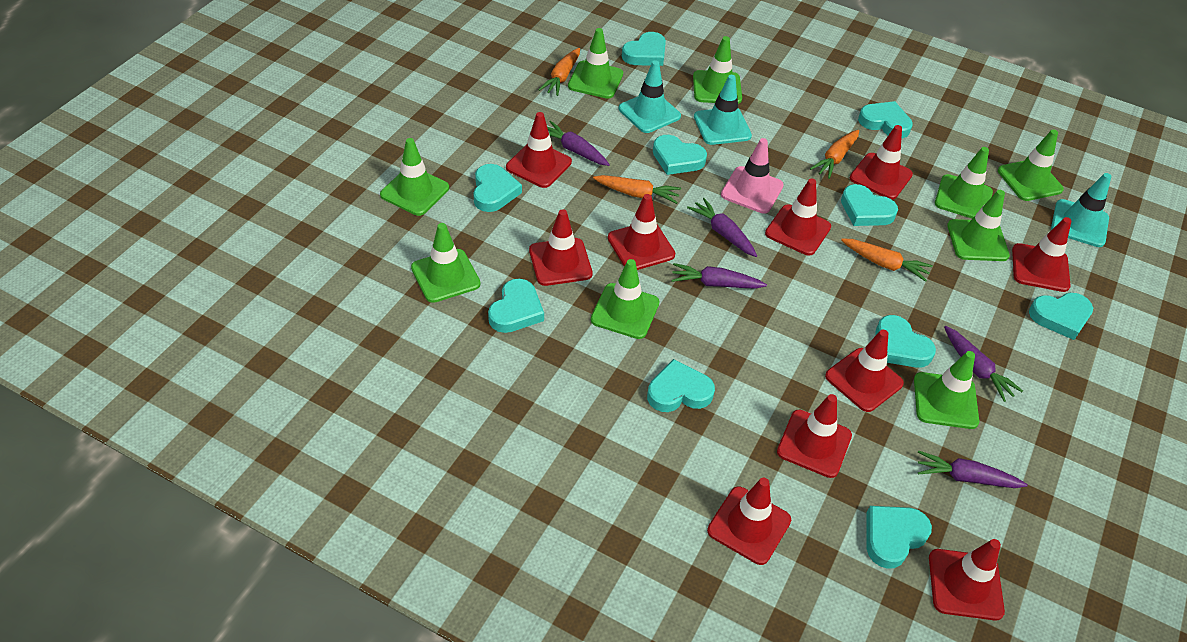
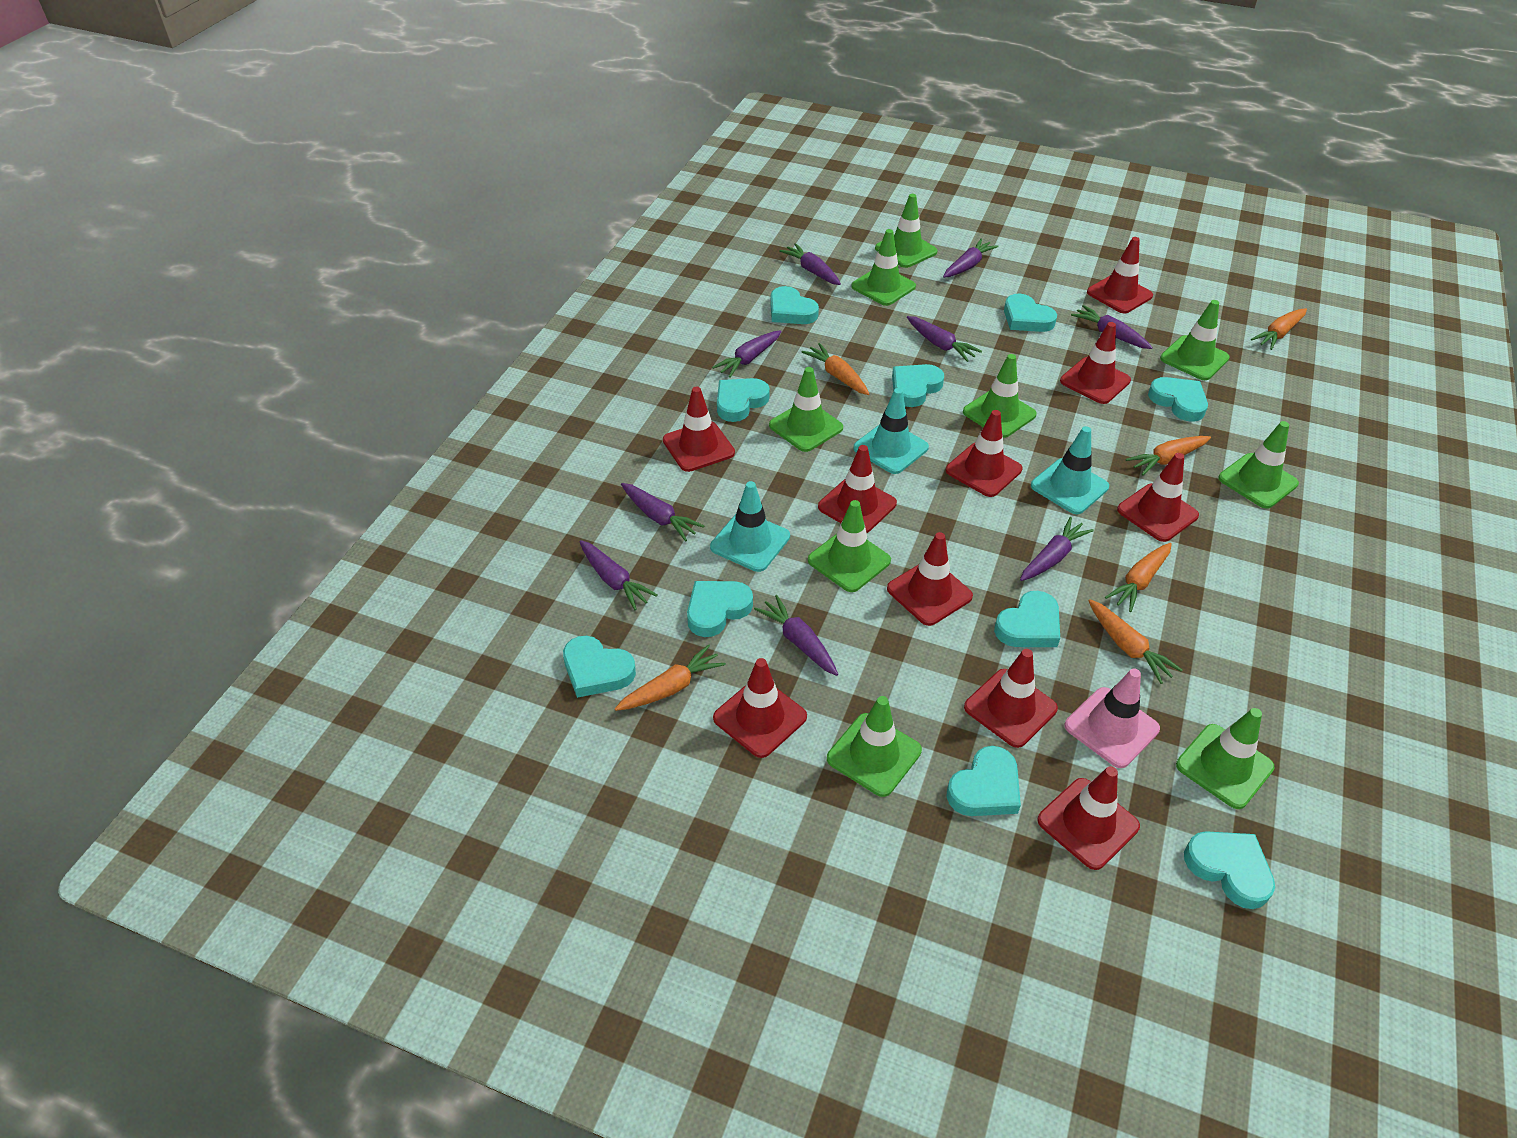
orange carrot: [538,48,580,96] [593,175,681,204] [810,130,859,179] [841,238,933,282] = 4 -> [615,644,726,711] [802,343,869,395] [1088,599,1182,684] [1105,543,1172,612] [1126,436,1211,475] [1251,308,1307,350] = 6
purple carrot: [547,121,610,166] [672,263,767,289] [687,198,757,257] [918,451,1028,488] [944,326,1023,402] = 5 -> [579,540,658,610] [621,483,704,541] [712,330,782,378] [754,595,838,676] [779,243,841,285] [907,316,982,362] [943,239,999,278] [1020,517,1094,581] [1071,305,1153,349] = 9

